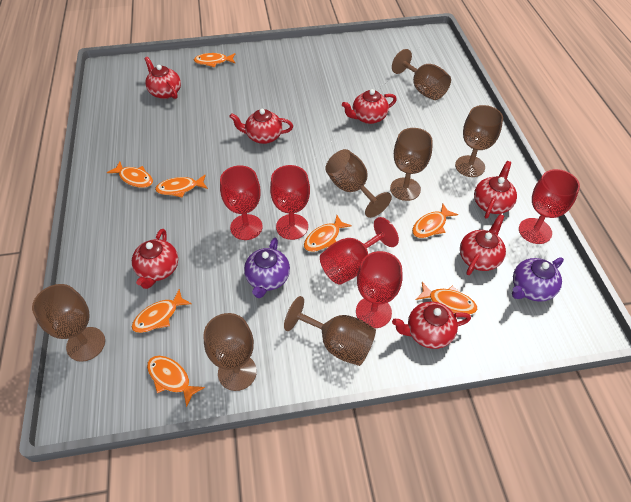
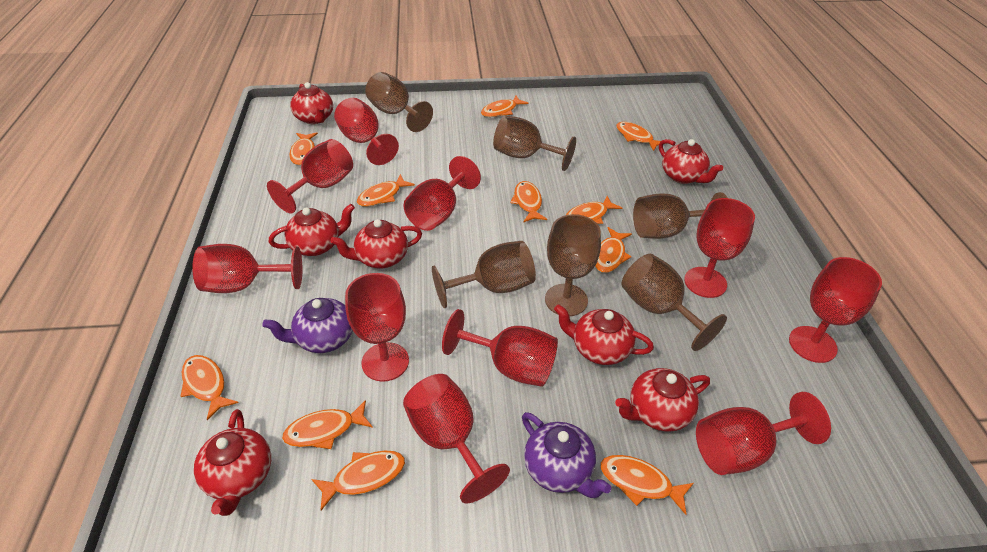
brown goblet: [32,284,105,362] [203,313,257,391] [284,296,376,366] [325,149,392,218] [390,128,433,201] [392,49,451,100] [455,105,503,177] = 7 -> [365,72,433,132] [432,241,536,308] [493,115,576,171] [545,214,601,316] [622,254,727,351] [633,192,728,239] = 6
orange fish: [107,161,153,188] [132,289,192,333] [147,356,205,407] [155,174,208,198] [194,53,235,67] [304,215,352,252] [412,203,458,238] [416,282,477,315] = 8 -> [181,355,239,420] [282,400,373,449] [289,132,318,165] [311,451,405,510] [357,174,415,207] [481,95,529,117] [510,181,547,223] [566,196,622,224] [595,227,632,273] [600,455,694,515] [616,122,666,151] = 11
red goblet: [220,165,263,240] [270,165,310,240] [320,217,399,285] [356,251,403,328] [519,169,580,244] = 5 -> [192,244,302,293] [267,139,353,213] [334,98,399,165] [345,273,409,382] [403,156,481,231] [403,374,510,503] [442,309,558,387] [684,198,755,298] [696,392,831,475] [789,257,882,363] = 10

